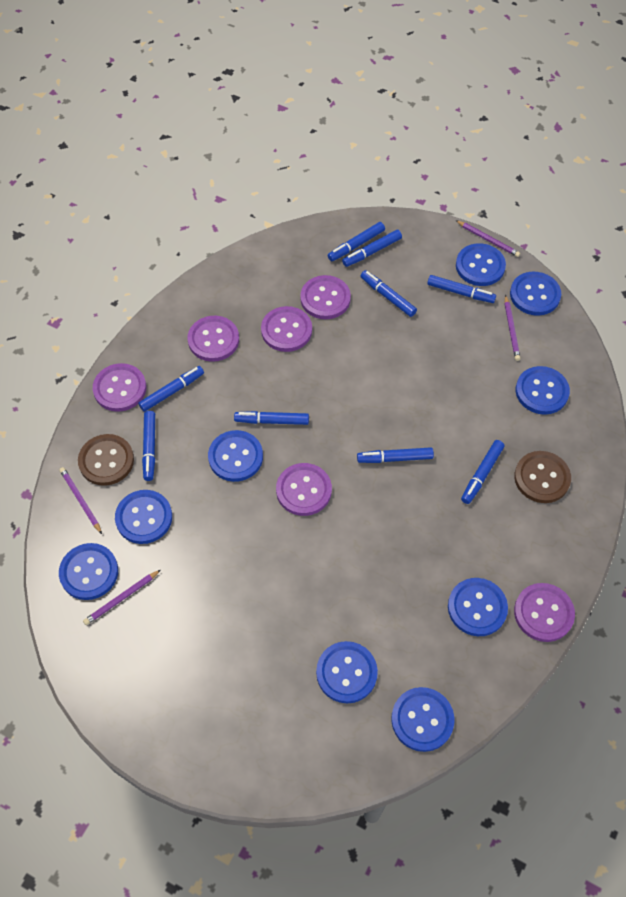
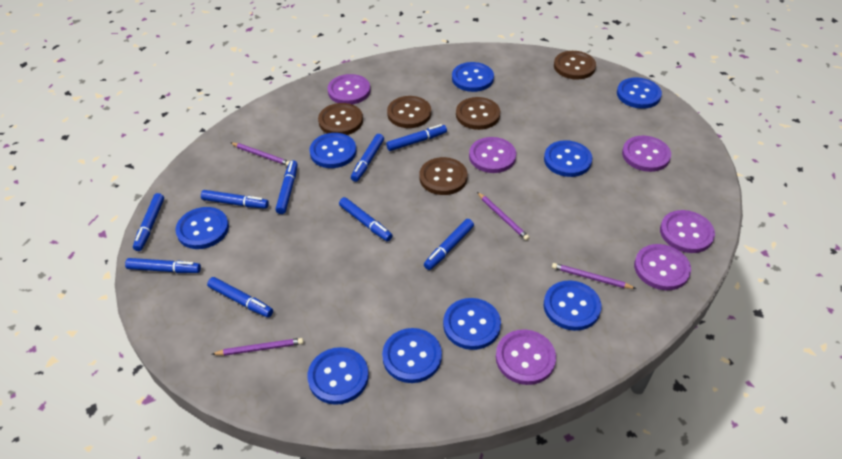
brown button: [78,434,134,486] [514,451,571,503] = 2 -> [318,103,363,135] [387,96,431,128] [419,157,468,195] [456,97,500,130] [554,51,596,80] = 5

